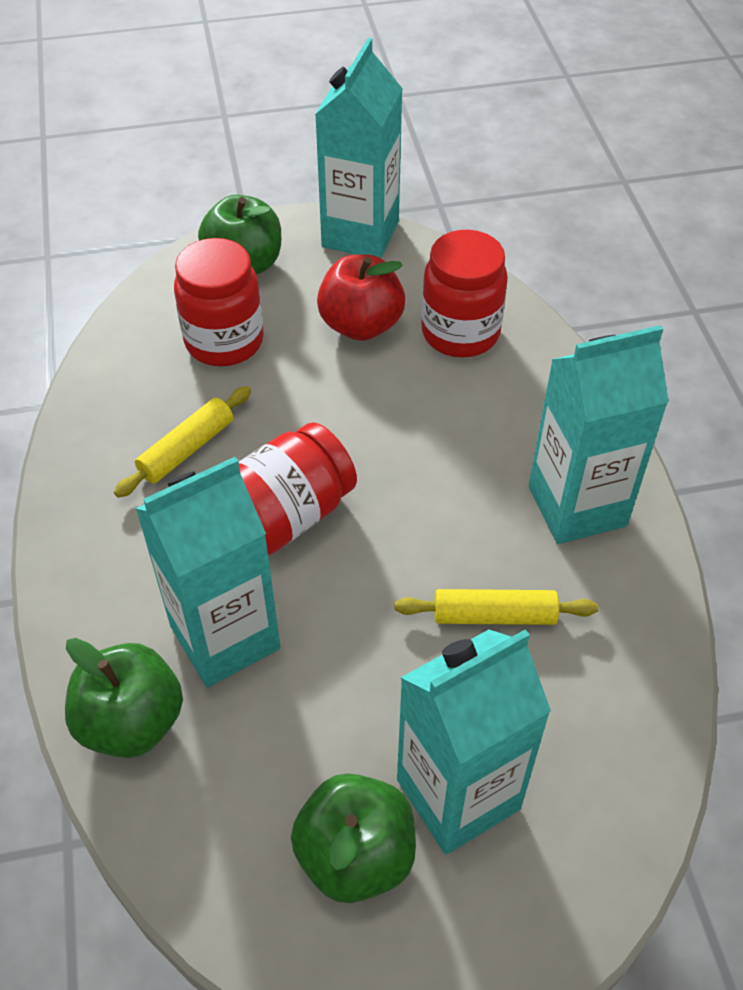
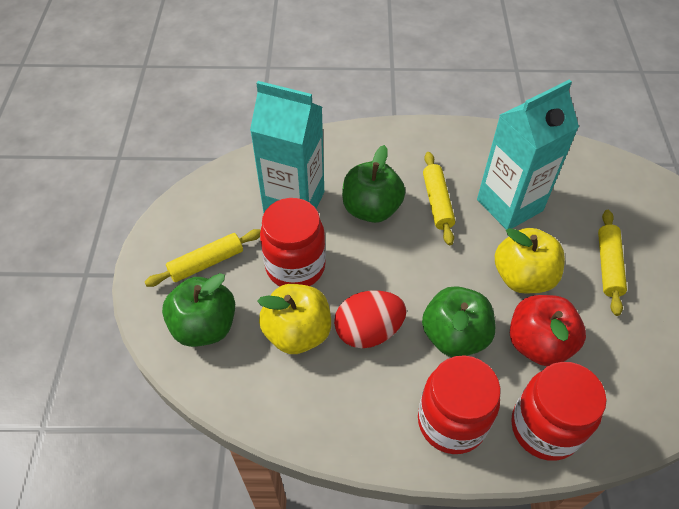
red egg: none = 0 -> [334,290,407,348] = 1
turquoise carton: [135,457,280,687] [315,38,403,258] [397,629,551,855] [529,325,669,544] = 4 -> [250,81,324,213] [477,79,579,230] = 2
yellow apple: none = 0 -> [257,284,331,354] [495,228,565,293] = 2
yellow rolling pin: [114,386,251,498] [395,589,598,625] = 2 -> [145,229,261,287] [423,152,455,245] [598,210,627,316] = 3

